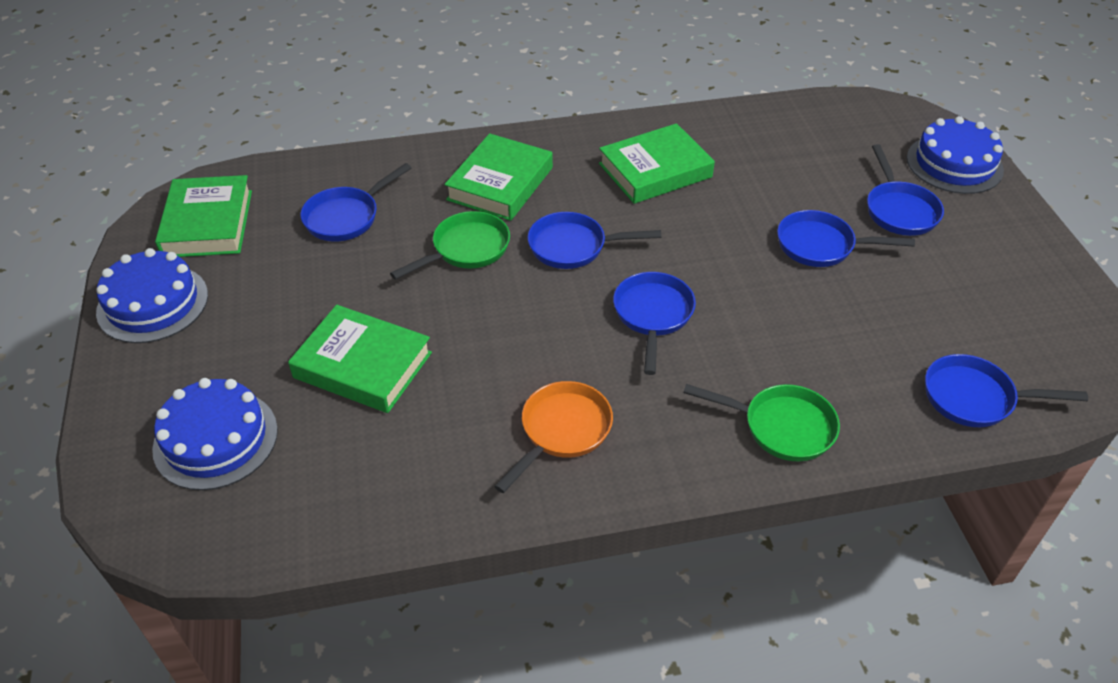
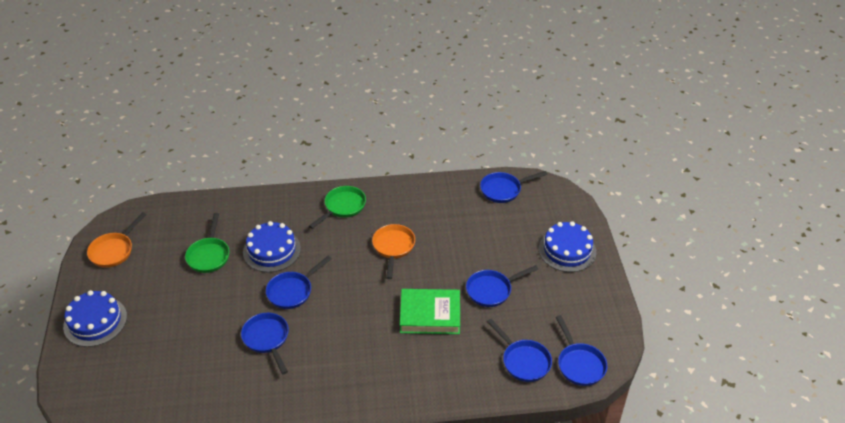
green book: [155,175,252,257] [288,305,432,413] [445,133,553,221] [599,123,715,204] = 4 -> [400,289,460,334] = 1
orange pan: [494,381,613,493] = 1 -> [87,212,147,268] [372,224,415,279] = 2

